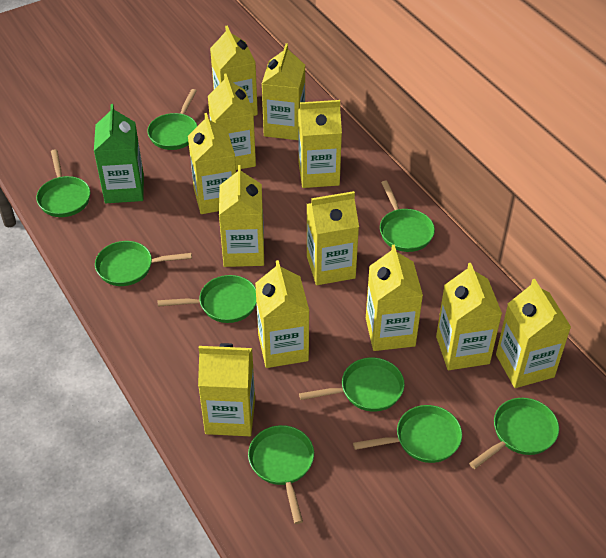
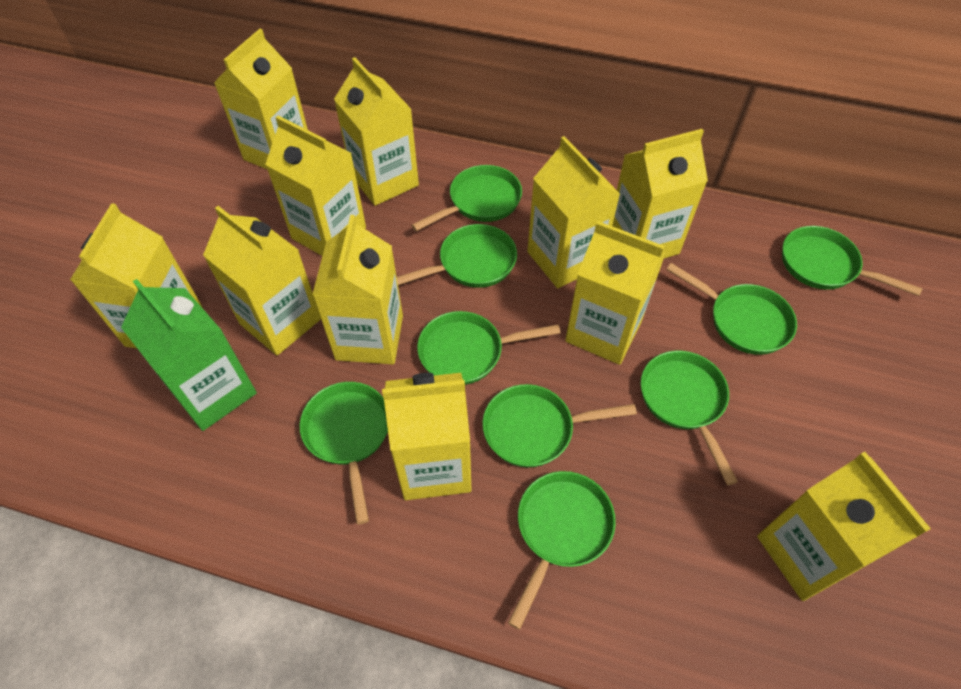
yellow carton: [188,113,236,214] [198,343,255,436] [208,73,256,170] [210,26,258,116] [219,165,264,267] [255,260,309,368] [262,43,305,140] [298,100,342,188] [307,191,359,285] [366,245,423,351] [436,263,502,370] [496,279,571,388] = 12 -> [70,203,203,348] [203,206,321,355] [214,29,308,170] [265,116,366,256] [312,215,403,364] [334,57,419,206] [382,373,472,500] [527,136,620,288] [565,221,666,365] [612,129,708,258] [757,452,931,601] = 11

